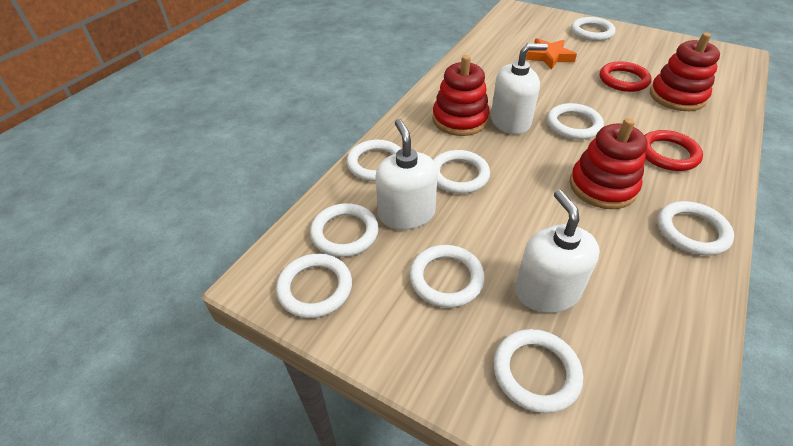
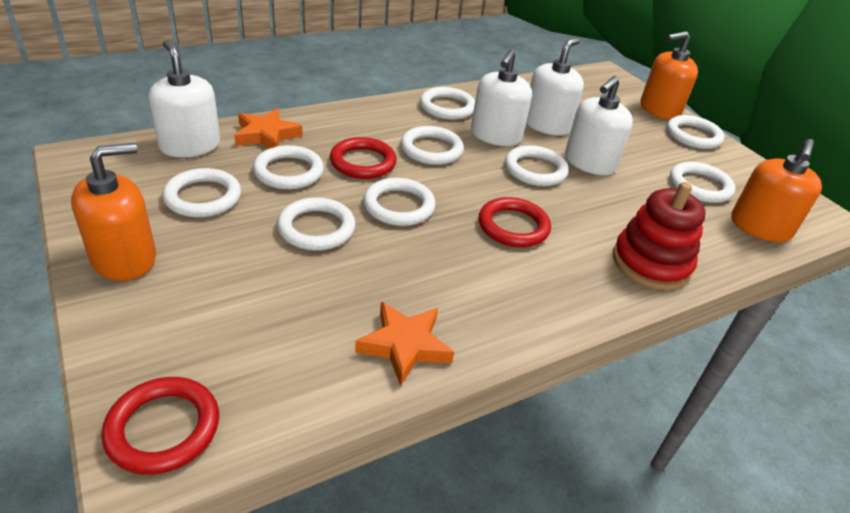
orange soap dispenser: none = 0 -> [71,143,156,281] [640,31,698,120] [732,139,822,242] = 3
orange star: [526,38,577,70] = 1 -> [234,108,303,148] [355,302,454,386] = 2
red ring: [600,61,652,92] [644,130,703,171] = 2 -> [101,377,219,474] [330,137,397,179] [479,197,551,247] = 3
red stacking toy: [432,55,490,136] [570,118,648,209] [650,33,720,111] = 3 -> [613,182,706,290] = 1
white soap dispenser: [375,119,438,230] [491,43,548,134] [515,190,600,313] = 3 -> [148,40,220,158] [471,50,532,146] [526,38,584,136] [565,76,633,175] = 4

